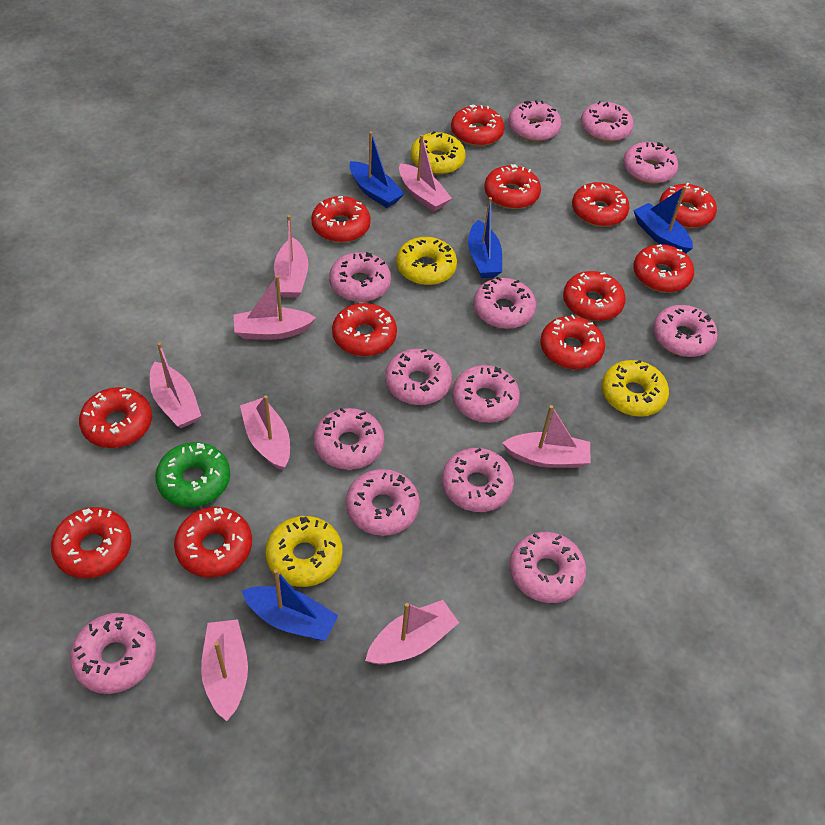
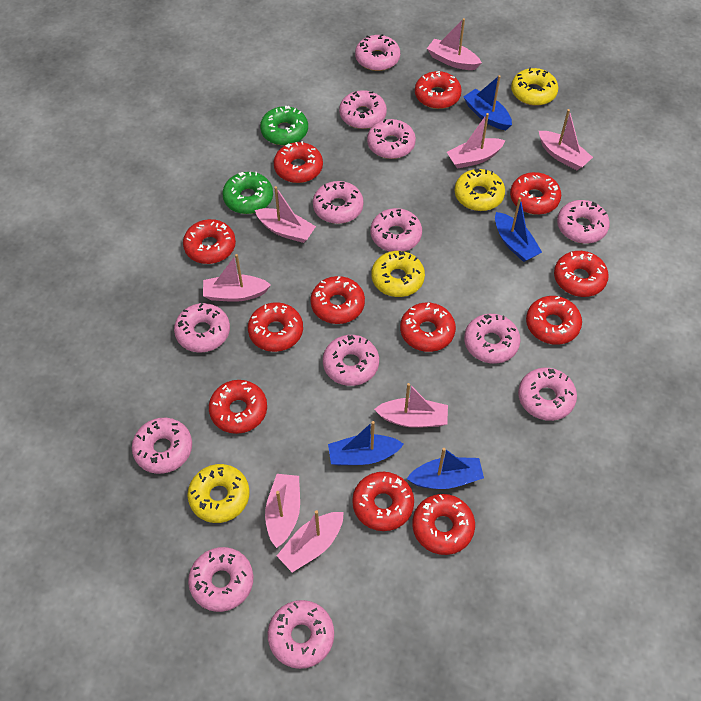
green donut: [155,442,230,507] = 1 -> [222,172,273,214] [260,106,308,145] = 2

